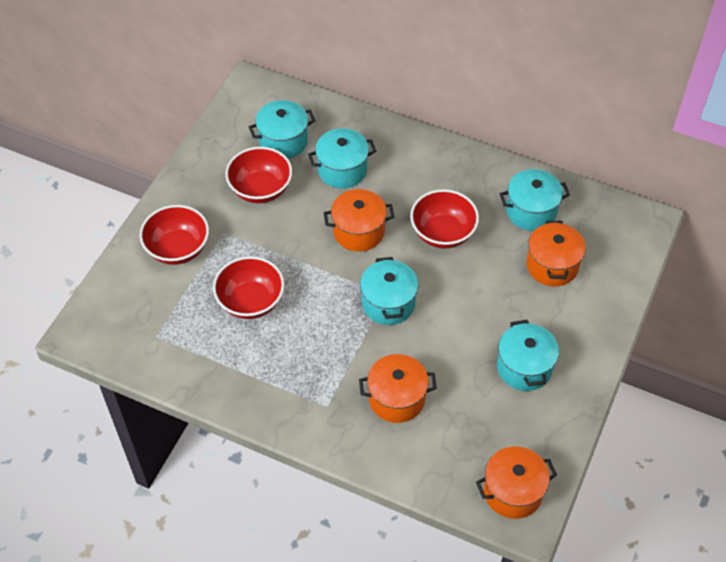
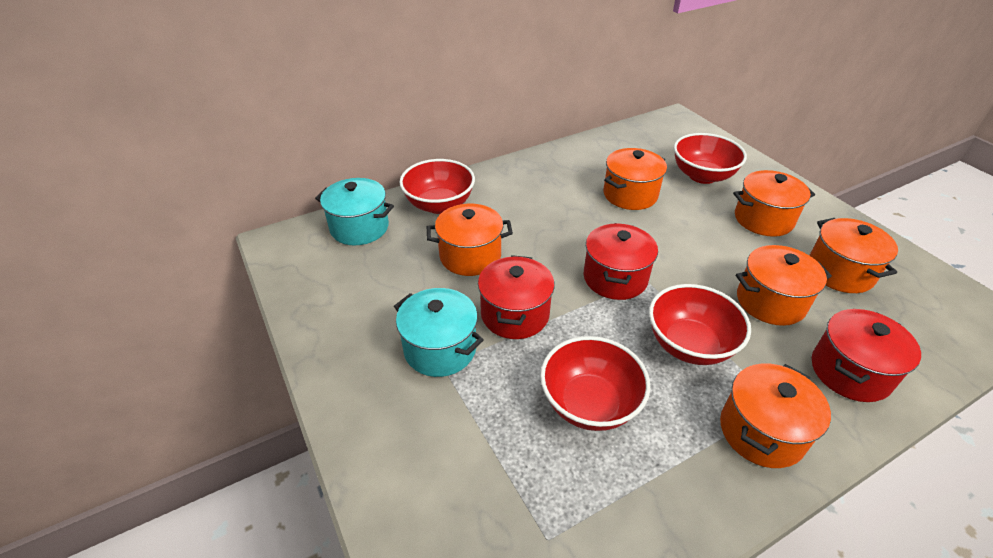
orange pot: [323,189,394,252] [359,354,437,423] [476,446,557,519] [526,220,586,286] = 4 -> [427,204,513,276] [603,148,667,210] [720,364,831,468] [733,170,815,237] [736,245,832,326] [809,218,898,293] = 6
red pot: none = 0 -> [478,255,555,339] [584,223,658,300] [812,309,921,402] = 3
turquoise pot: [249,100,316,159] [308,128,376,188] [360,257,418,325] [497,320,559,391] [500,169,570,231] = 5 -> [315,178,394,245] [394,288,484,377] = 2

